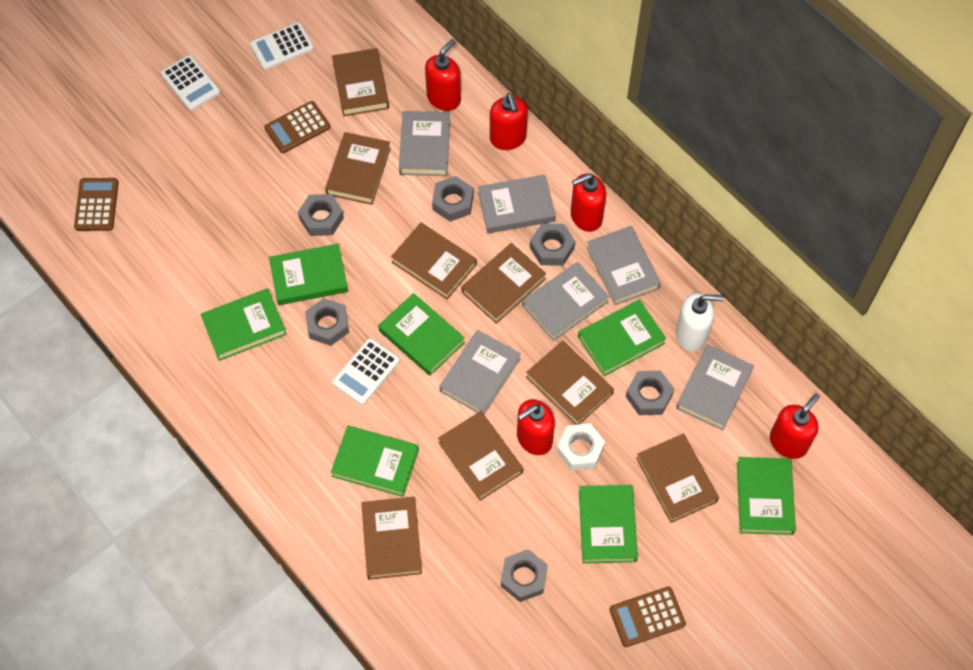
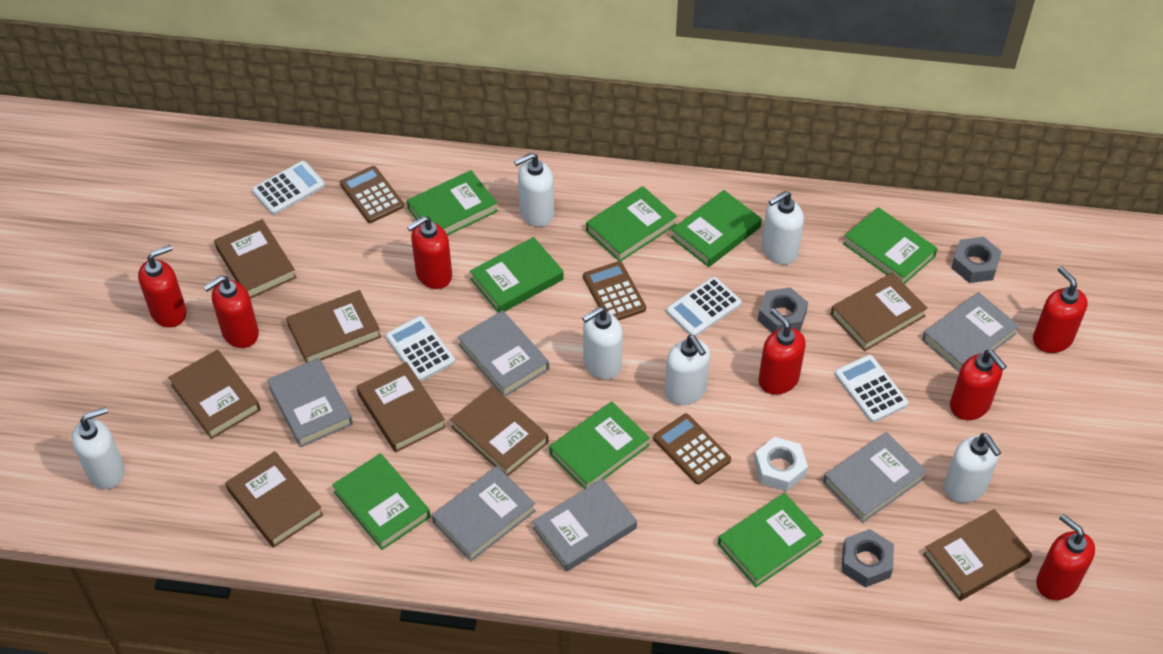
green book: [200,288,287,361] [269,244,348,305] [331,426,419,497] [378,293,465,376] [578,300,666,376] [579,485,638,564] [737,457,796,535] = 7 -> [332,453,431,550] [407,170,498,236] [470,237,564,313] [549,402,650,489] [586,186,677,262] [671,190,762,267] [718,493,824,587] [843,207,938,284] = 8
grey nut: [298,194,344,236] [305,298,349,346] [432,176,474,222] [501,550,548,602] [530,223,575,266] [626,371,674,415] = 6 -> [758,287,808,333] [842,529,894,587] [951,237,1002,283] = 3
red soap dispenser: [425,39,461,111] [490,93,528,150] [517,399,555,455] [571,173,606,232] [770,394,820,459] = 5 -> [138,245,187,328] [203,275,259,348] [407,216,452,289] [759,309,806,395] [950,350,1007,420] [1033,266,1088,353] [1036,514,1095,600] = 7
white calculator: [161,55,220,111] [250,22,314,70] [332,338,400,405] = 3 -> [252,161,325,215] [385,316,455,381] [666,277,742,337] [835,355,908,422] = 4
white soap dispenser: [676,293,724,352] = 1 -> [72,407,125,489] [514,153,554,227] [582,306,623,379] [665,335,710,405] [762,191,804,265] [944,433,1001,503] = 6

